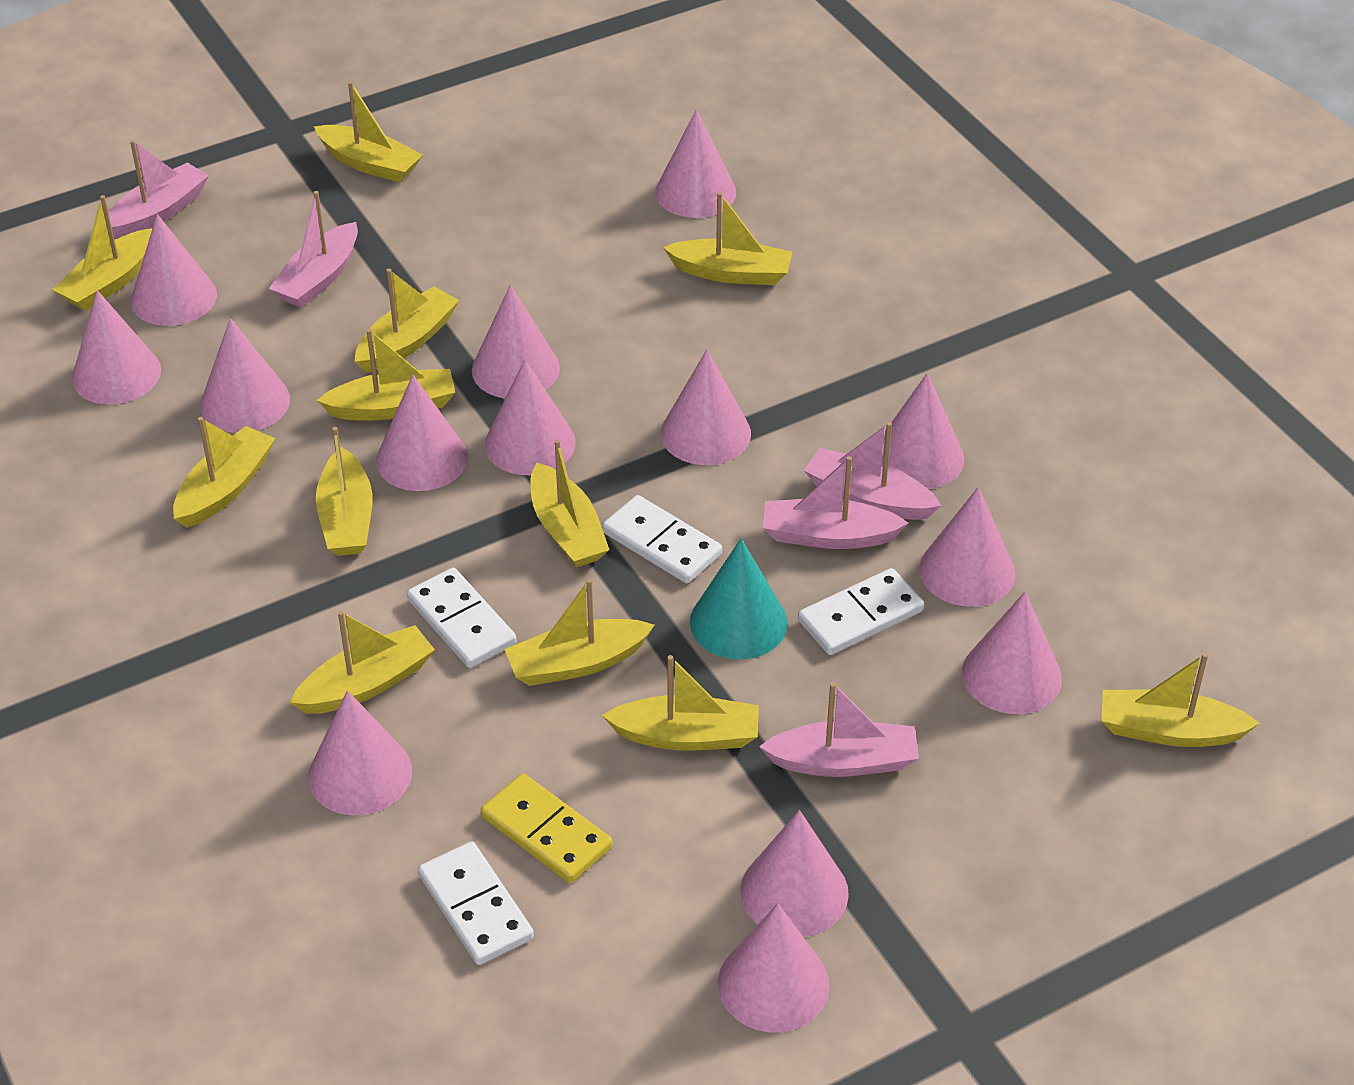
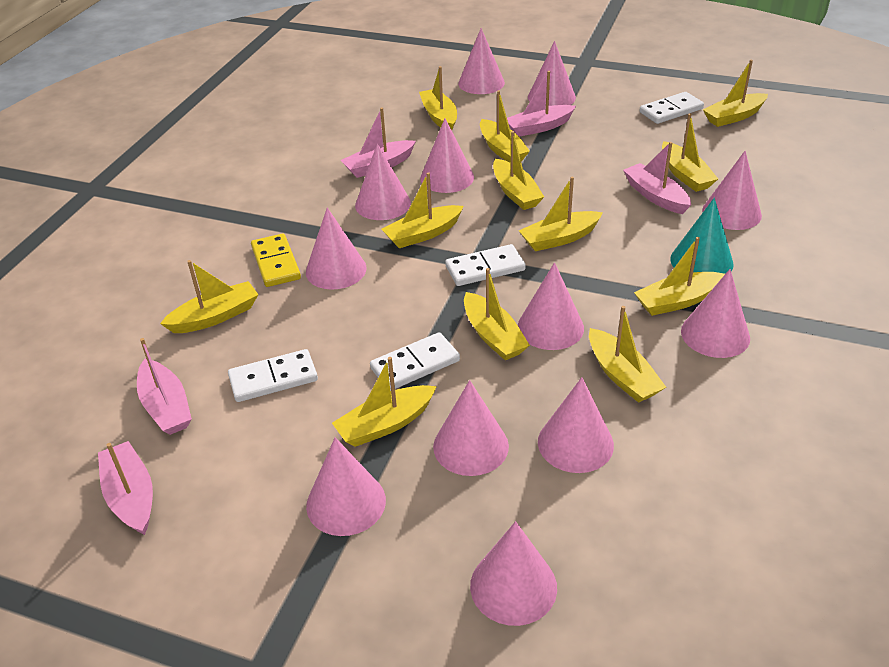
pink cone: [72,290,161,404] [131,214,217,326] [200,318,290,433] [308,690,412,815] [376,375,468,491] [472,285,560,398] [485,359,576,475] [655,109,736,218] [661,349,751,465] [718,903,830,1033] [740,810,849,937] [882,373,964,489] [919,487,1016,607] [962,592,1062,714] = 14 -> [306,207,367,290] [306,437,386,536] [355,143,411,220] [420,118,474,193] [433,380,509,476] [458,28,505,94] [470,521,557,626] [518,262,584,350] [528,41,576,106] [538,377,614,473] [681,269,750,358] [702,151,762,230] = 12

